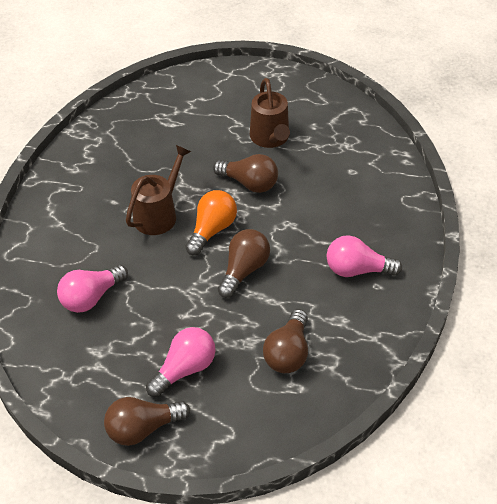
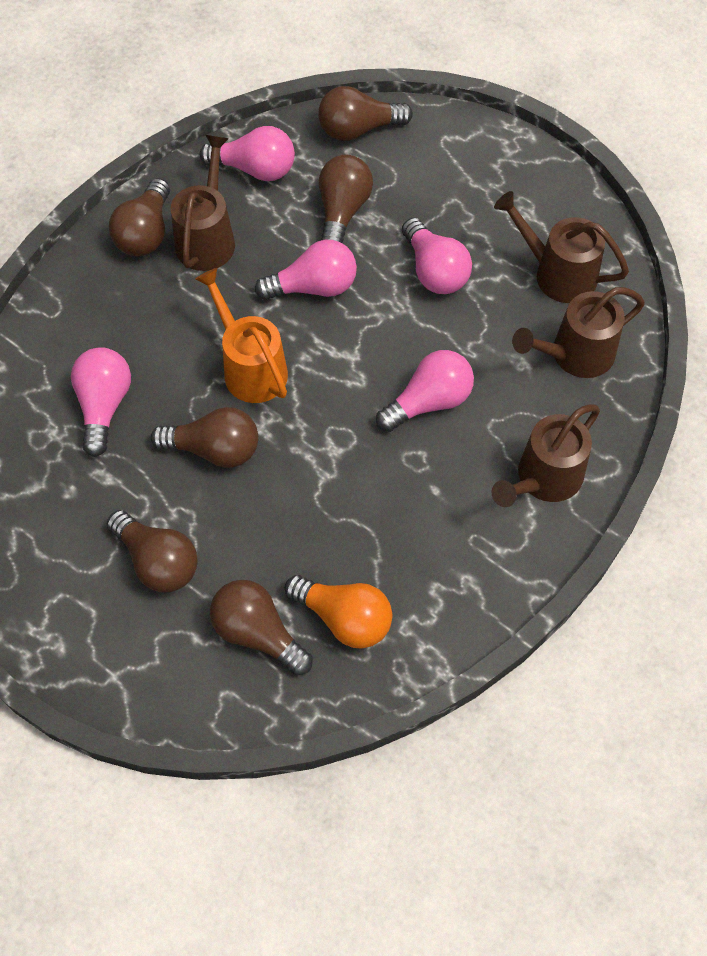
brown light bulb: [104,397,190,446] [213,154,278,193] [218,229,270,298] [263,309,308,373] = 4 -> [107,510,198,593] [109,178,170,256] [151,407,258,468] [210,580,313,675] [318,86,413,141] [319,155,373,243] = 6
brown watering can: [126,145,191,235] [250,78,290,148] = 2 -> [171,135,235,271] [491,404,600,507] [494,191,629,303] [512,287,645,378] = 4
orange watering can: none = 0 -> [195,268,288,403] = 1
pink light bulb: [57,265,128,313] [146,327,216,397] [327,235,402,277] = 3 -> [71,347,131,457] [200,126,295,181] [255,240,357,300] [376,350,474,432] [402,217,472,294] = 5

